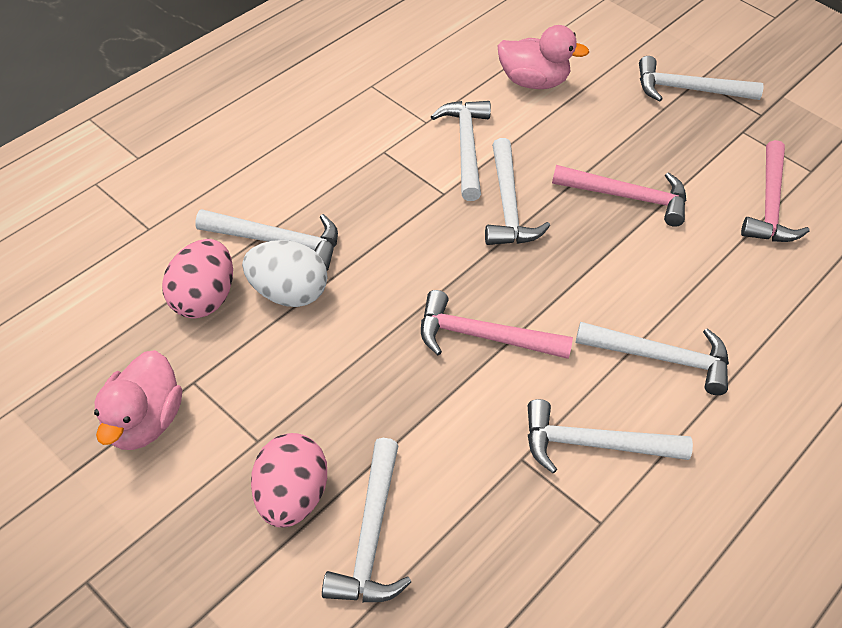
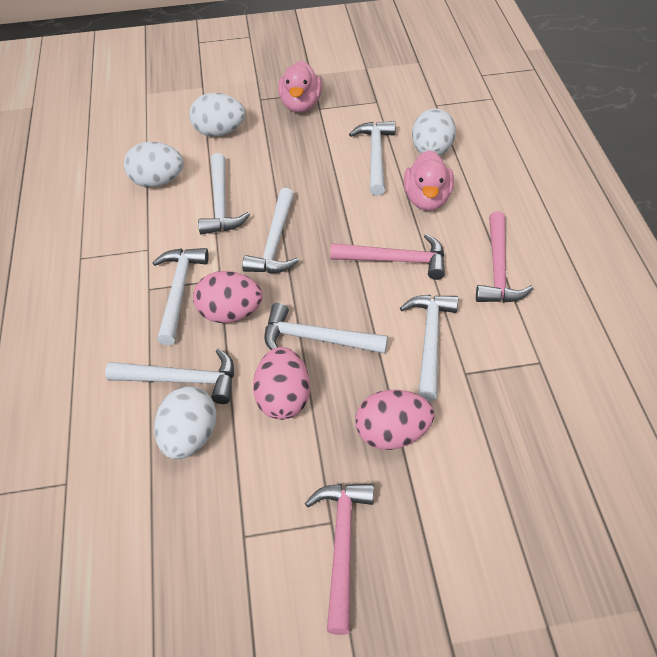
pink egg: [162,239,233,319] [251,433,327,528] = 2 -> [193,271,263,323] [253,347,310,420] [355,390,434,450] = 3
white egg: [242,240,328,307] = 1 -> [124,142,184,187] [154,386,217,459] [189,93,245,137] [412,109,456,156] = 4

